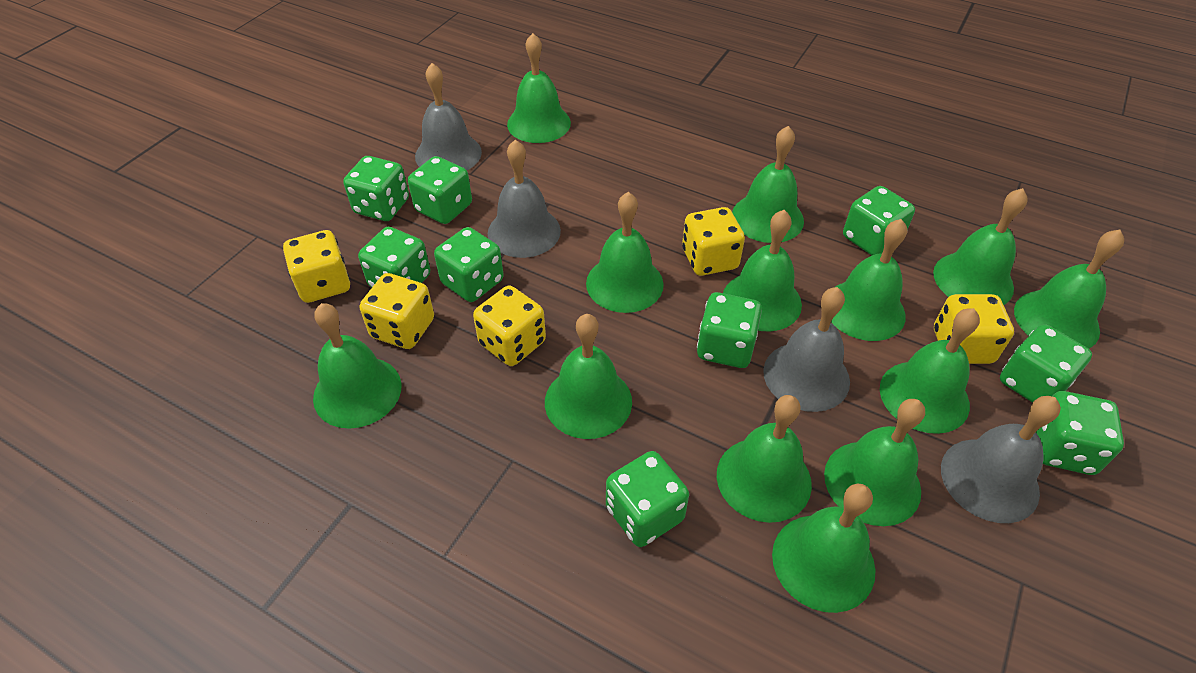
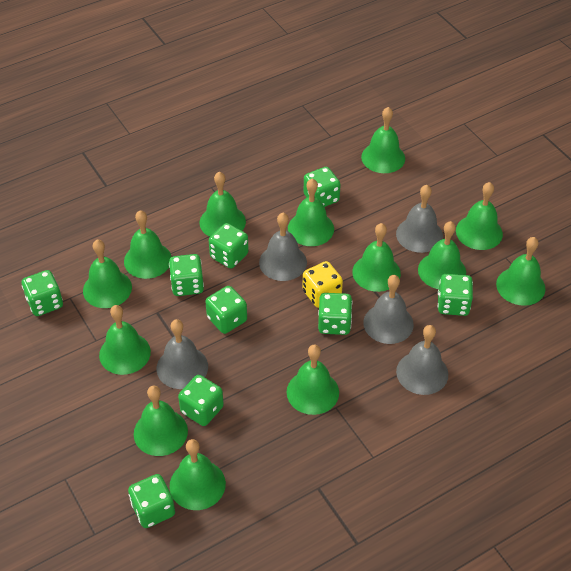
grey bell: [415,63,482,170] [488,140,561,258] [763,287,850,412] [941,396,1061,523] = 4 -> [156,319,208,389] [259,213,307,281] [363,275,414,344] [396,185,443,253] [396,325,448,395] = 5
yellow dice: [283,230,350,303] [360,273,434,349] [473,286,546,366] [682,207,745,276] [934,294,1014,364] = 5 -> [302,261,343,308] = 1

